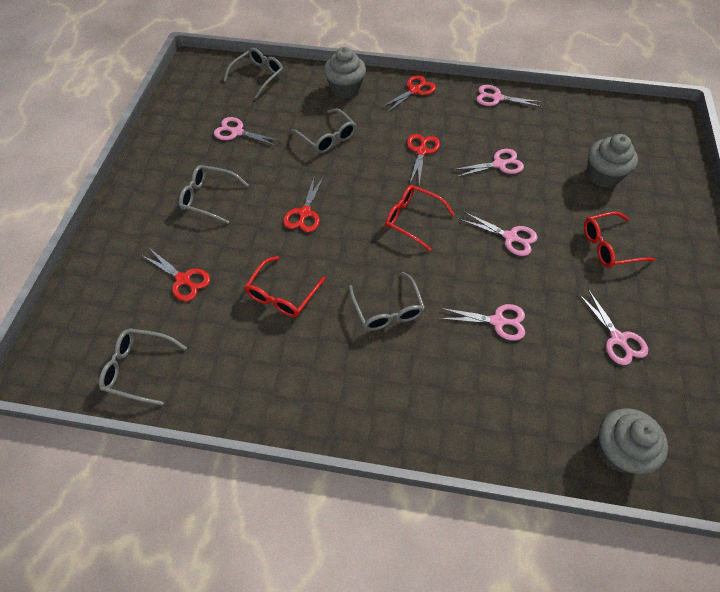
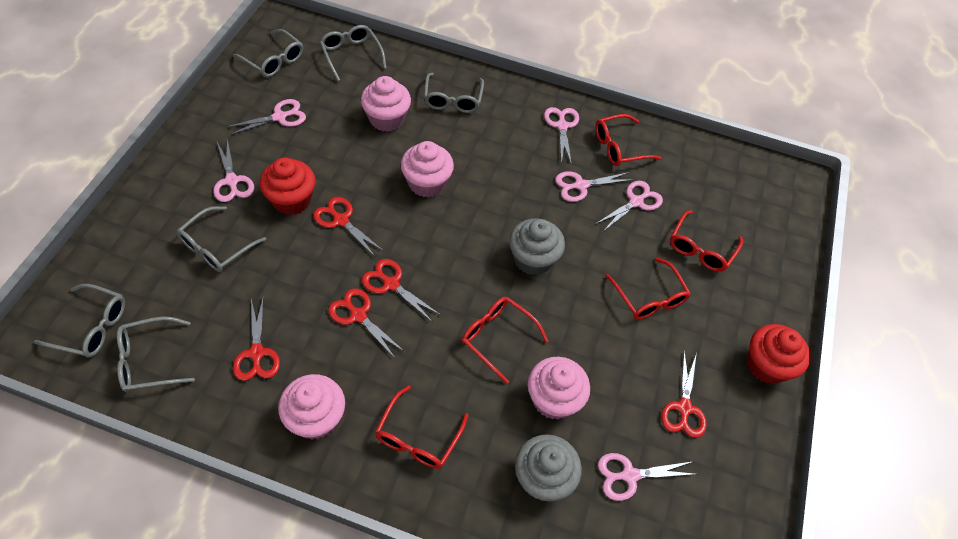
grey cupcake: [324,47,366,99] [587,134,638,188] [596,408,668,474] = 3 -> [509,218,565,275] [515,434,582,501] = 2
grey glasses: [99,328,187,406] [179,165,248,224] [223,48,284,99] [291,108,356,153] [349,272,425,331] = 5 -> [34,284,125,358] [117,317,195,392] [177,206,266,272] [233,29,303,77] [320,25,387,81] [424,73,484,113] = 6
pink cupcake: none = 0 -> [278,374,345,439] [361,76,411,132] [401,141,454,197] [528,357,590,419] = 4
red cupcake: none = 0 -> [260,158,316,215] [747,324,811,384] = 2
red glasses: [245,256,326,317] [385,185,455,251] [584,212,655,268] = 3 -> [375,386,469,469] [462,297,549,384] [595,114,661,166] [606,257,691,320] [670,210,743,272] = 5
red scissors: [141,248,210,301] [283,175,324,232] [381,75,436,113] [407,134,440,184] = 4 -> [233,299,280,381] [313,197,384,257] [328,288,405,358] [362,259,441,322] [661,350,707,438] = 5

